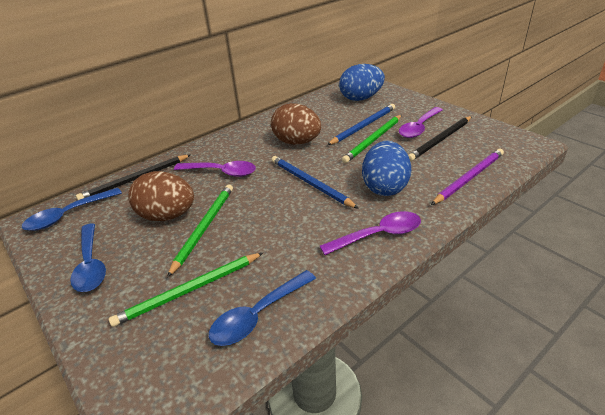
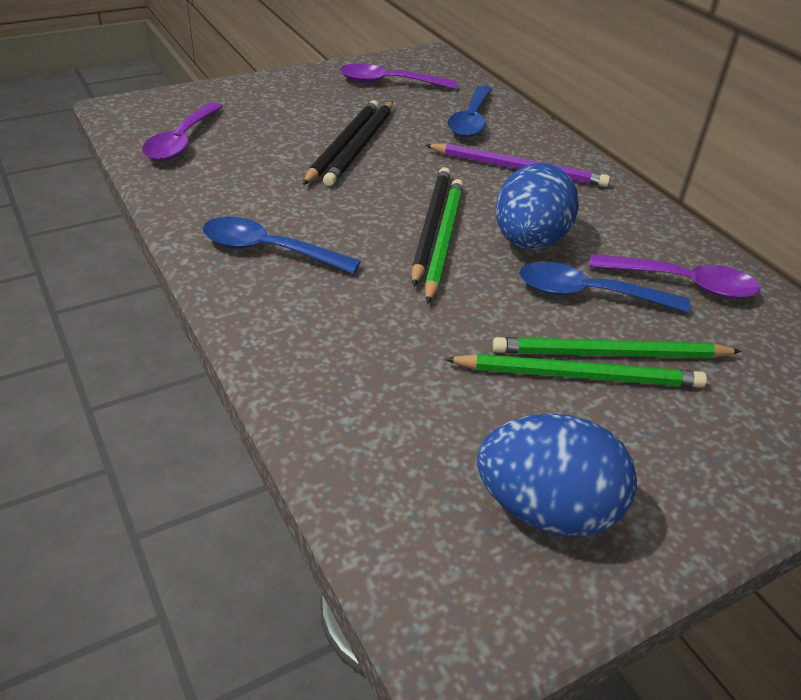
black pencil: [76,155,190,200] [408,116,472,161] = 2 -> [303,100,379,185] [323,102,393,186] [411,167,451,286] = 3
blue pencil: [272,156,359,209] [327,104,395,145] = 2 -> none = 0
brown egg: [128,171,194,221] [271,103,321,145] = 2 -> none = 0

